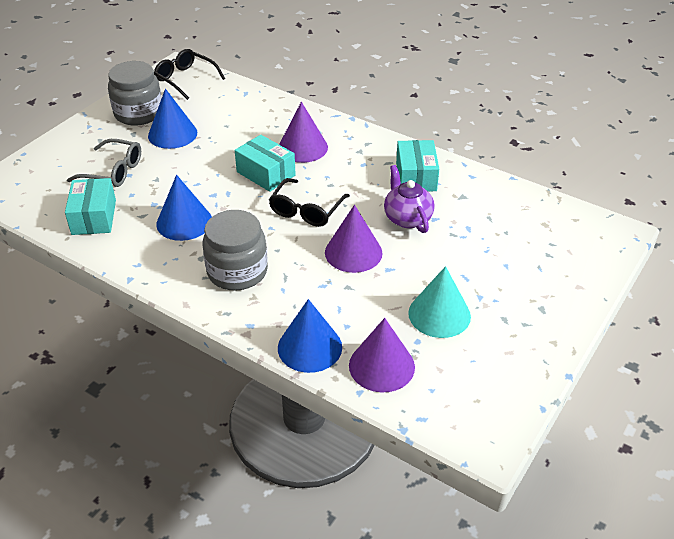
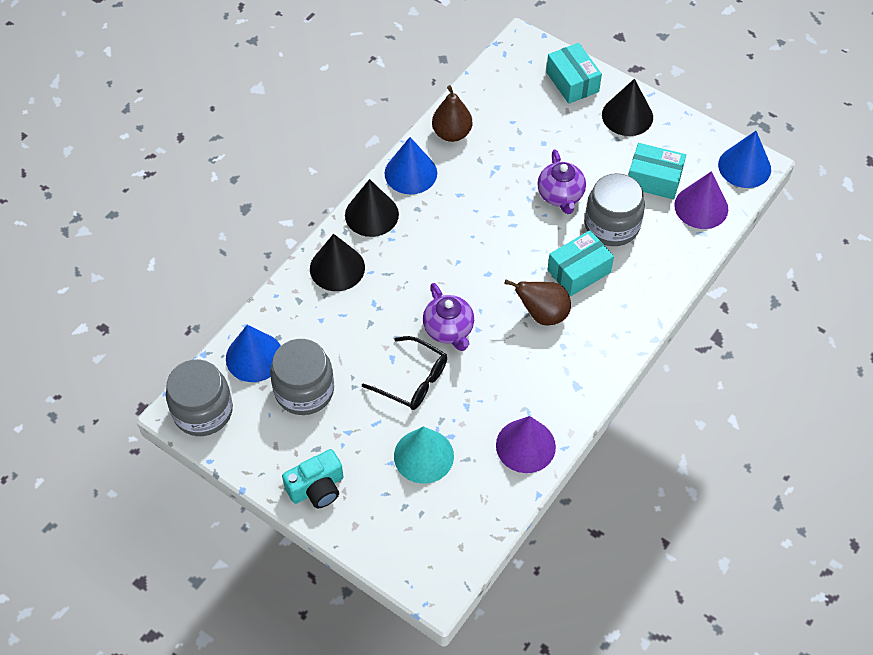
black cone: none = 0 -> [310,234,365,291] [345,179,399,237] [602,79,653,136] = 3
black glasses: [154,49,225,100] [269,178,350,227] = 2 -> [362,336,447,410] = 1
brown pear: none = 0 -> [432,85,472,142] [504,280,571,326] = 2
grey glasses: [67,139,141,187] = 1 -> none = 0
grey jar: [108,61,162,126] [202,210,268,290] = 2 -> [166,359,233,436] [270,339,334,415] [585,173,645,246] = 3
purple cone: [279,102,328,163] [325,205,382,273] [349,318,415,393] = 3 -> [496,416,556,473] [674,171,728,229] = 2
purple teapot: [384,165,435,233] = 1 -> [423,283,474,351] [537,150,586,214] = 2
turquoise camera: none = 0 -> [282,449,344,508] = 1

